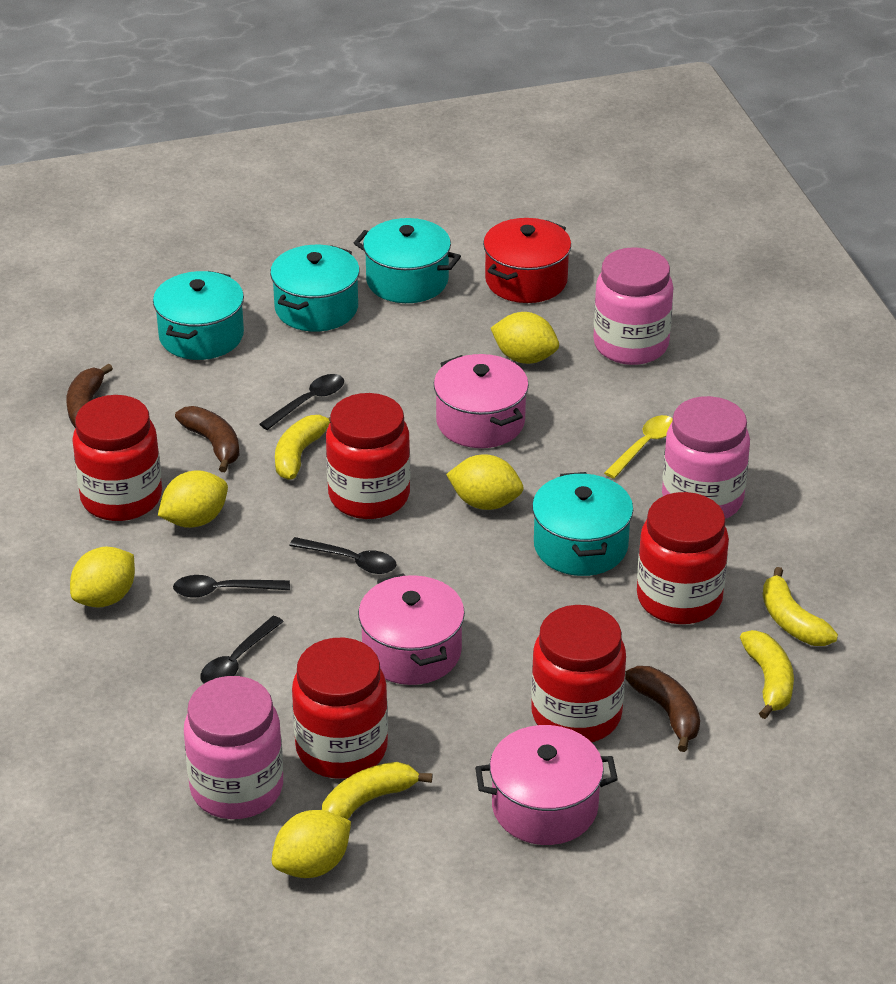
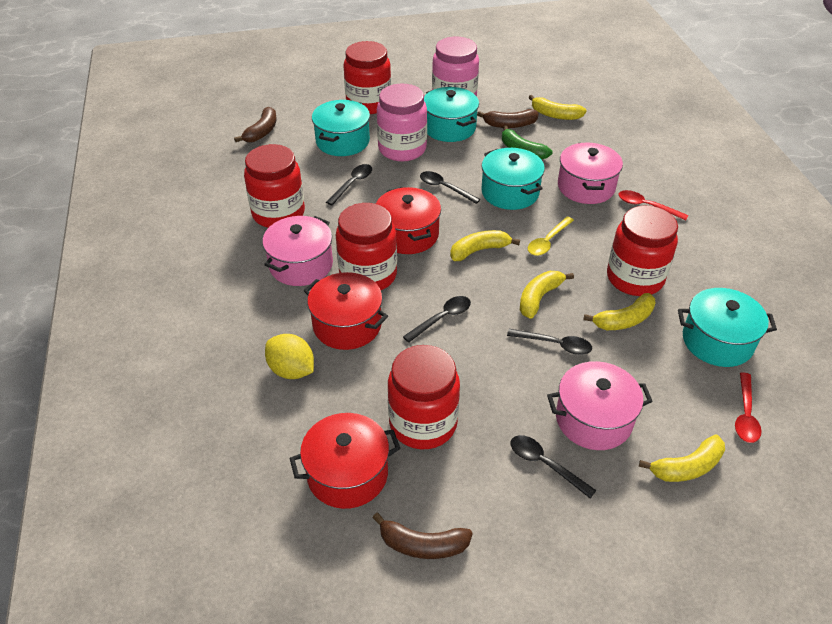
black spoon: [173,575,290,598] [200,616,284,683] [259,374,344,430] [289,537,397,574] = 4 -> [326,164,372,205] [403,296,471,343] [420,171,481,204] [507,329,592,355] [511,435,597,498] = 5
green banana: none = 0 -> [502,125,553,160] = 1
pink jar: [184,676,283,819] [593,247,673,365] [662,396,750,519] = 3 -> [377,84,427,162] [432,37,479,96] = 2
red pot: [483,218,571,303] = 1 -> [290,413,400,509] [304,272,388,350] [376,187,441,254] = 3
red spoon: none = 0 -> [618,190,689,220] [735,372,761,443] = 2
yellow banana: [275,415,330,480] [322,762,433,820] [740,630,794,719] [763,567,838,646] = 4 -> [450,230,520,261] [520,271,574,319] [528,95,587,120] [583,293,655,330] [639,434,725,482] = 5
yellow lemon: [70,546,135,608] [158,470,228,528] [272,810,351,878] [446,454,524,510] [491,312,559,364] = 5 -> [265,334,314,379] = 1

